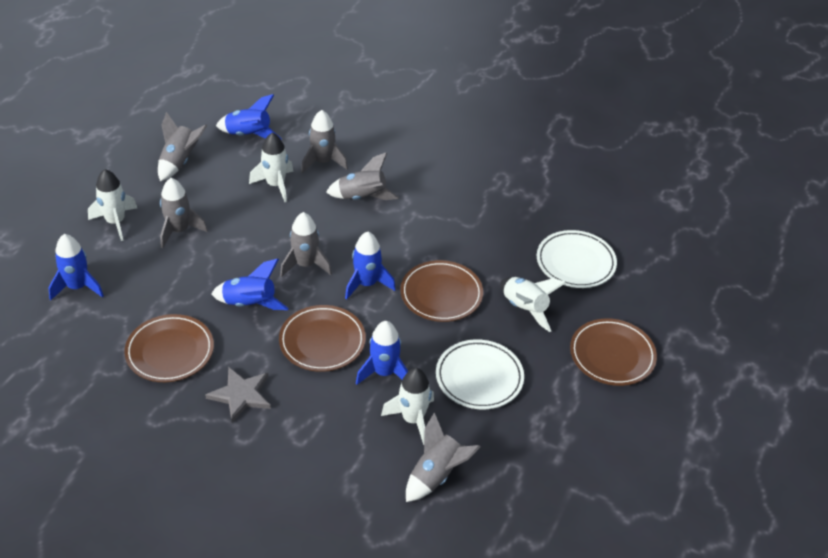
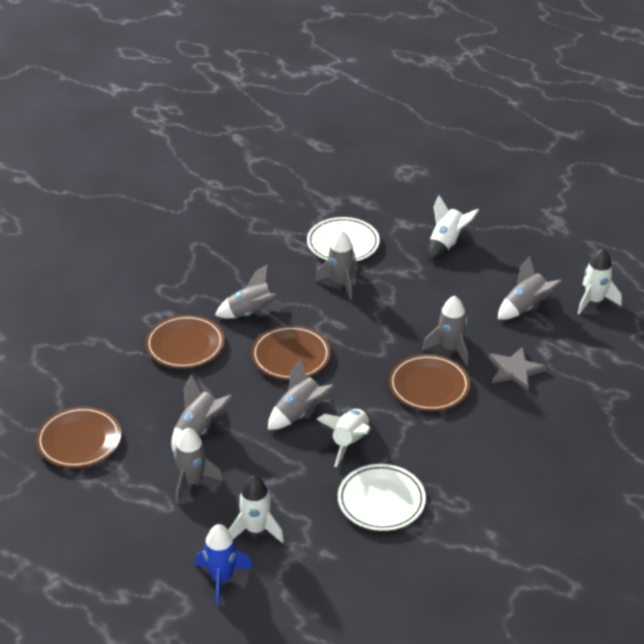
blue rocket: [48,234,104,300] [211,259,289,310] [216,94,282,139] [345,232,396,300] [356,321,408,385] = 5 -> [195,524,253,605] = 1
grey rocket: [158,112,207,181] [160,178,208,248] [280,212,332,277] [301,110,348,174] [326,152,399,200] [406,413,480,502] = 6 -> [171,374,232,452] [174,428,223,503] [215,264,288,319] [268,358,334,430] [314,231,358,300] [422,295,468,365] [498,256,562,320] = 7

